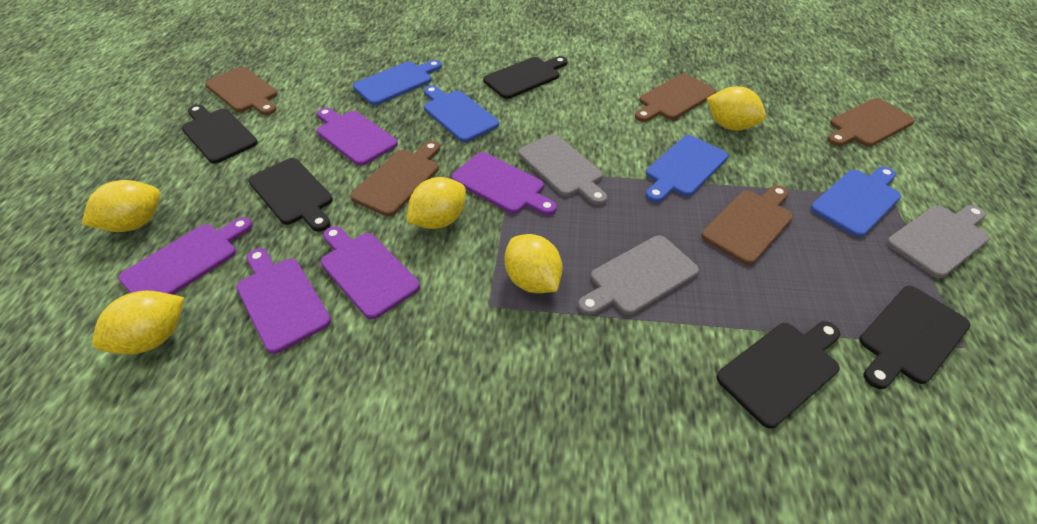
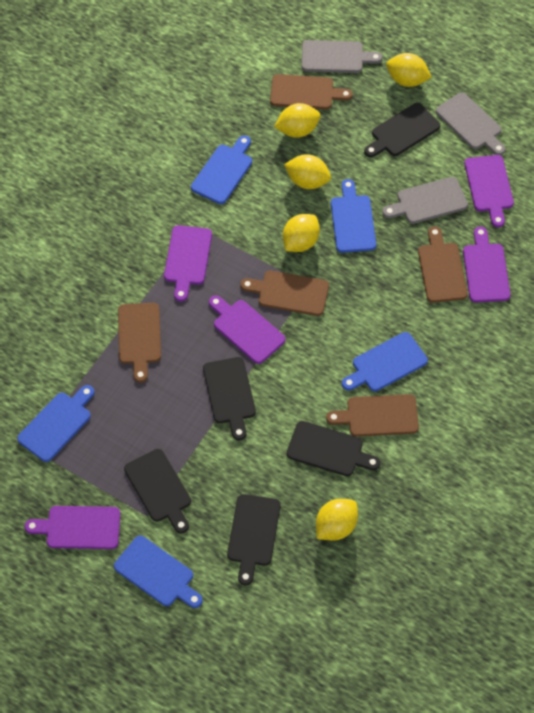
blue cutting board: [353,60,442,105] [424,85,499,142] [646,135,728,203] [811,167,901,237] = 4 -> [17,385,95,462] [114,535,203,608] [191,135,252,204] [331,179,376,253] [342,332,428,391] = 5

